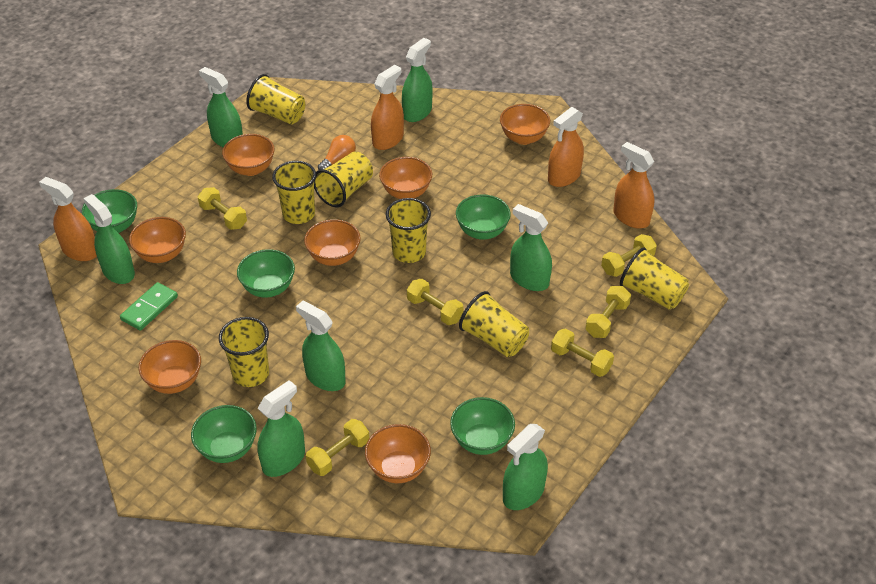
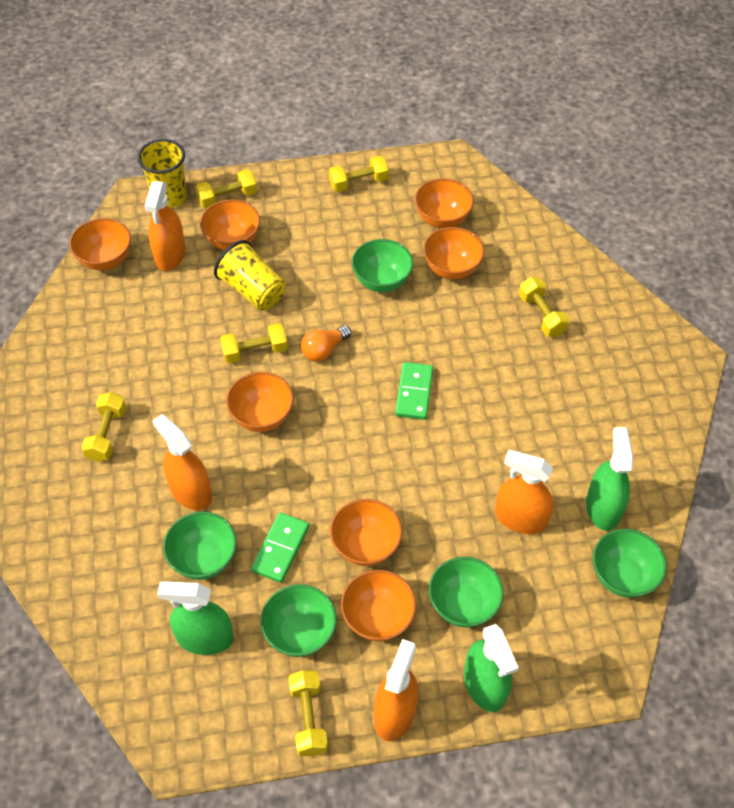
green domino: [120,282,178,331] = 1 -> [251,512,309,583] [395,362,433,420] = 2
green spray bottle: [83,194,135,284] [199,67,243,147] [257,380,305,477] [296,301,346,391] [402,38,433,122] [503,424,548,510] [510,204,552,291] = 7 -> [157,581,233,655] [464,624,519,712] [586,427,633,531] = 3
yellow cup: [219,317,269,387] [246,74,305,124] [272,161,316,224] [314,152,373,207] [386,198,431,263] [459,291,529,357] [620,247,689,310] = 7 -> [137,139,187,208] [214,240,285,310] = 2

